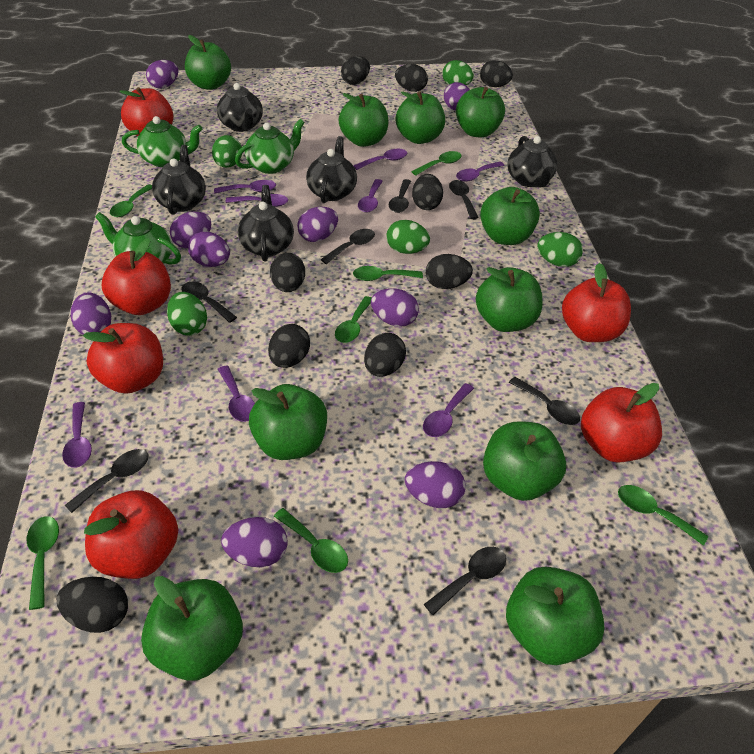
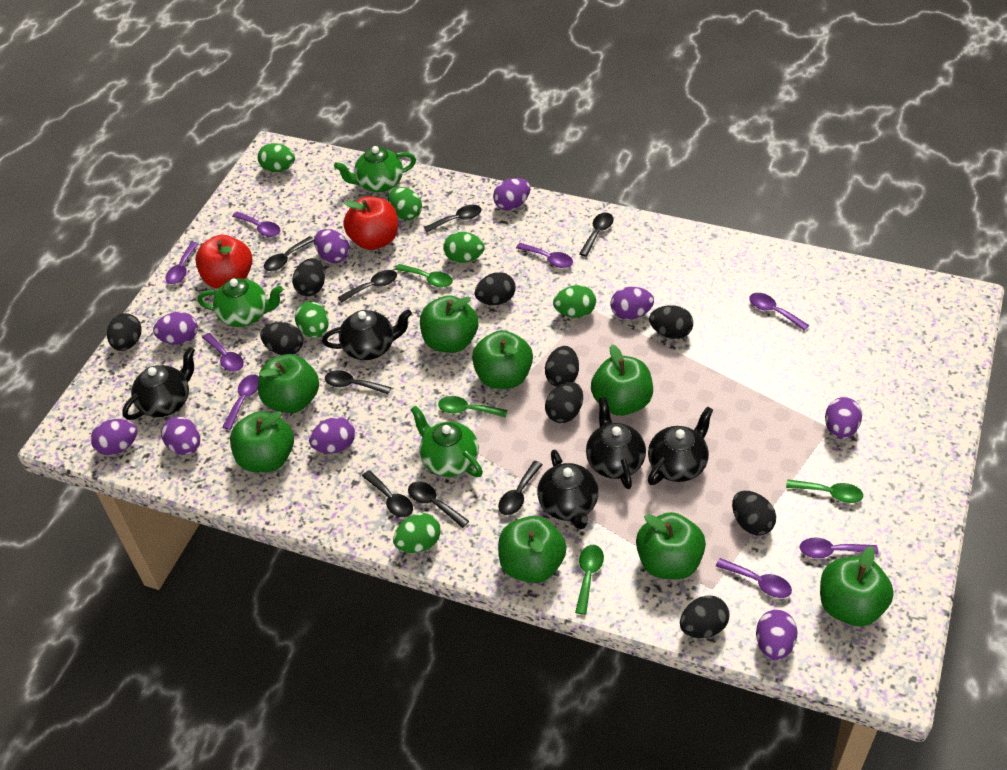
black spoon: [65,449,148,513] [181,282,237,323] [320,229,375,264] [389,179,411,213] [424,547,506,615] [449,180,479,219] [509,377,580,425] = 7 -> [264,236,314,271] [325,370,391,394] [338,270,397,303] [362,470,413,517] [408,481,469,528] [424,205,481,232] [498,461,543,515] [579,212,614,257] = 8
green apple: [141,576,243,681] [185,35,231,90] [249,384,327,460] [339,93,388,147] [396,91,445,144] [456,87,505,137] [476,267,543,332] [480,187,540,245] [483,421,566,501] [506,566,605,665] = 10 -> [230,411,294,472] [258,354,319,413] [420,295,479,353] [472,330,533,389] [498,516,566,583] [591,344,653,416] [636,512,706,579] [820,546,894,626] = 8
green egg: [167,292,207,336] [212,135,242,168] [386,220,430,254] [442,60,474,85] [537,232,583,267] = 5 -> [258,143,295,172] [295,302,329,338] [388,187,422,220] [393,513,441,553] [443,232,485,263] [553,285,596,318] = 6
green spoon: [27,516,59,610] [110,184,152,217] [274,508,348,573] [335,296,371,343] [353,266,423,281] [411,151,462,175] [618,485,709,546] = 7 -> [395,264,453,288] [438,396,507,418] [575,545,604,615] [786,480,863,503] = 4
red apple: [83,323,163,394] [84,490,178,579] [102,238,171,315] [119,87,173,136] [562,263,631,342] [581,383,662,463] = 6 -> [195,235,252,289] [343,197,398,250] = 2

